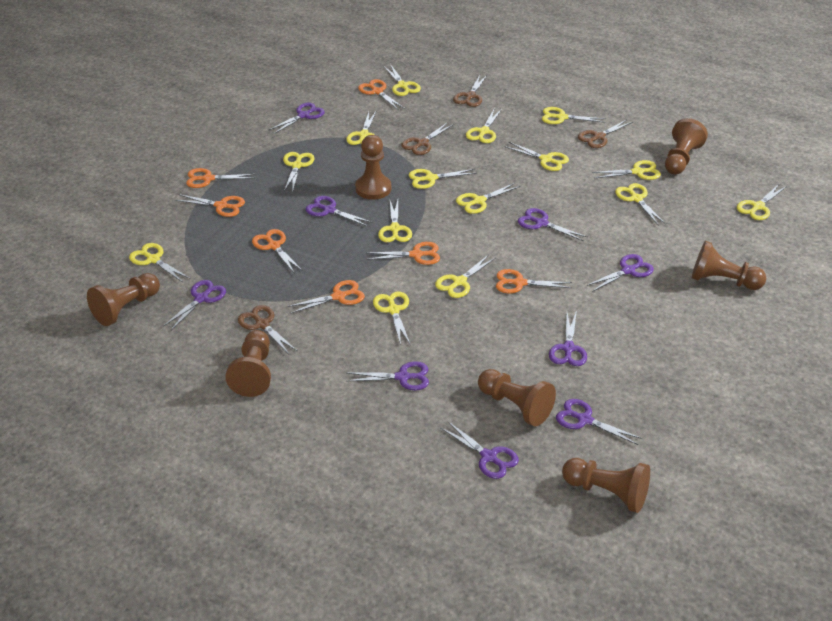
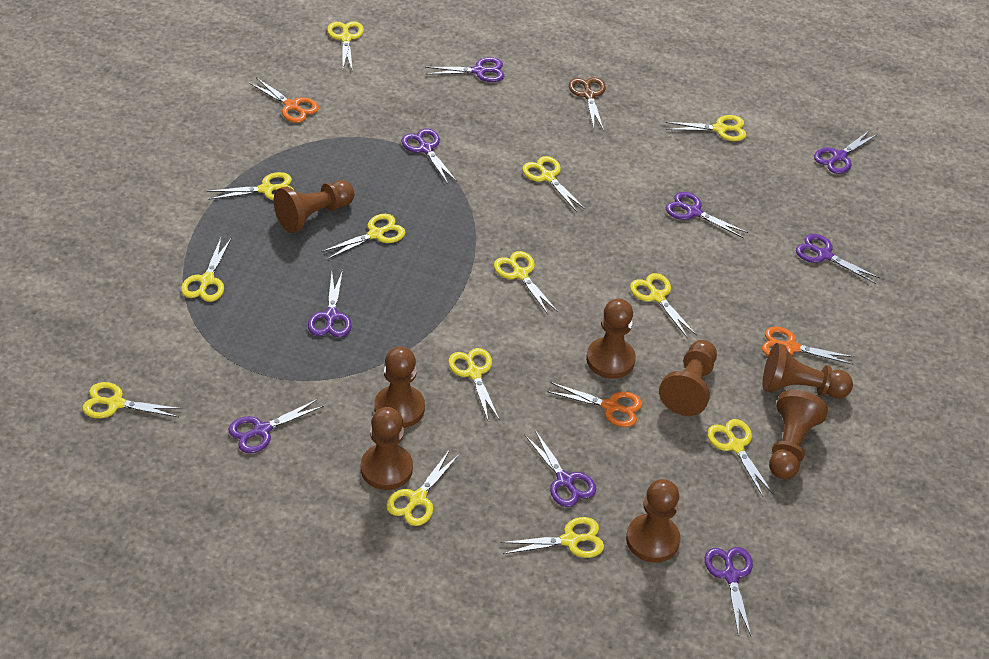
brown pawn: [87,273,160,326] [225,330,271,397] [355,135,391,200] [478,369,556,426] [562,458,650,513] [665,118,708,174] [692,241,766,290] = 7 -> [274,180,354,233] [361,407,413,490] [374,347,425,428] [586,299,636,379] [626,479,680,563] [659,340,717,416] [763,343,853,399] [769,390,828,479] = 8
brown scissors: [238,305,297,354] [401,122,454,155] [453,75,487,107] [578,119,633,148] = 4 -> [569,77,606,131] = 1
orange scissors: [175,194,245,217] [186,168,255,188] [252,229,303,274] [287,280,365,313] [358,79,405,110] [366,242,440,265] [496,269,572,293] = 7 -> [249,77,319,123] [547,382,642,427] [762,327,854,365] = 3
yellow scissors: [129,243,190,282] [283,152,315,191] [346,110,377,145] [373,291,410,345] [378,200,412,242] [383,64,421,96] [409,169,477,189] [435,255,495,298] [456,183,520,214] [466,108,502,143] [505,142,569,171] [542,107,606,124] [592,160,661,180] [615,183,666,226] [737,184,787,220] = 15 -> [82,382,182,418] [181,237,232,302] [207,172,294,200] [321,214,406,259] [327,21,364,69] [386,450,460,526] [448,348,499,420] [494,251,558,314] [501,517,604,558] [522,156,585,212] [630,273,697,337] [665,115,746,141] [707,419,773,497] = 13

